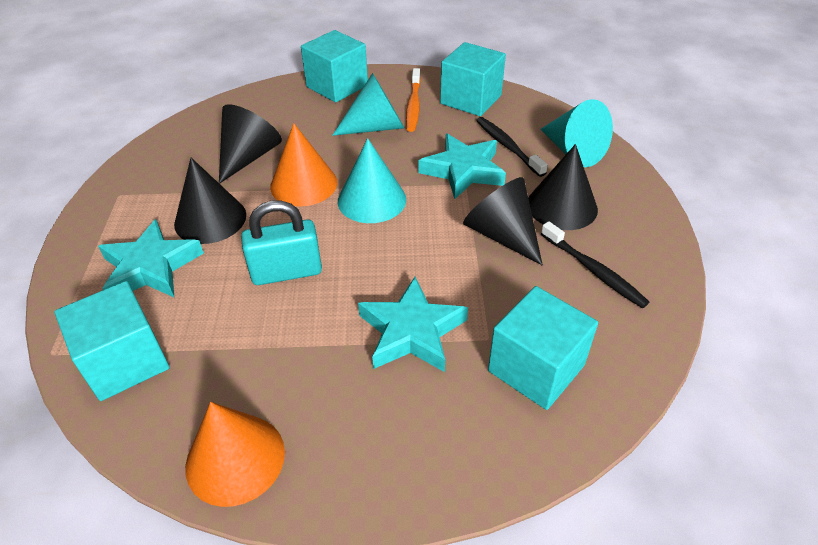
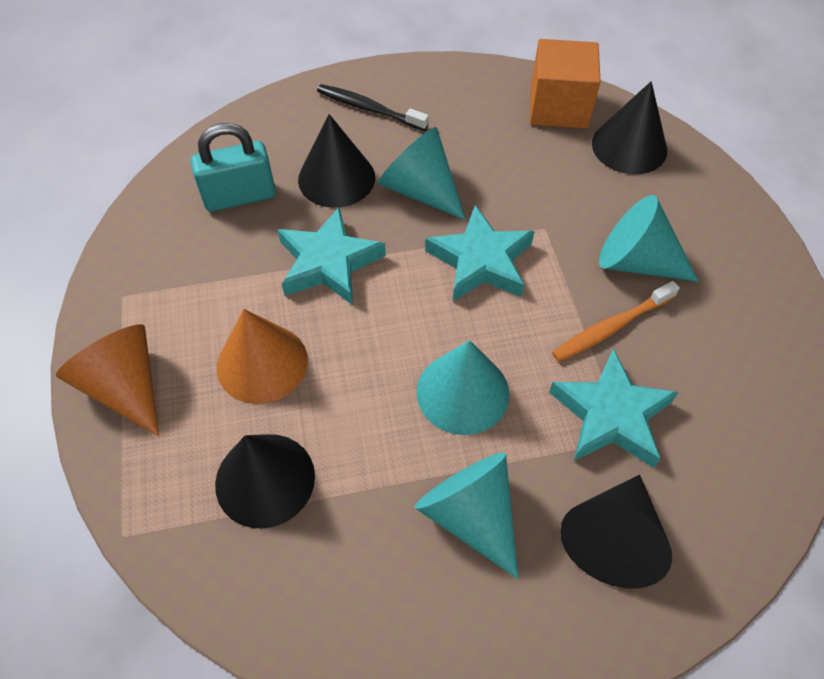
black toothbrush: [476,117,548,177] [541,221,649,308] = 2 -> [317,84,429,131] = 1
orange cube: none = 0 -> [530,39,601,129] = 1
turquoise cone: [332,73,404,136] [338,138,406,223] [540,99,613,167] = 3 -> [378,127,466,220] [414,452,519,579] [417,340,509,435] [599,195,699,282] = 4
turquoise cube: [54,281,170,401] [301,30,368,103] [440,42,506,116] [488,286,598,410] = 4 -> none = 0

